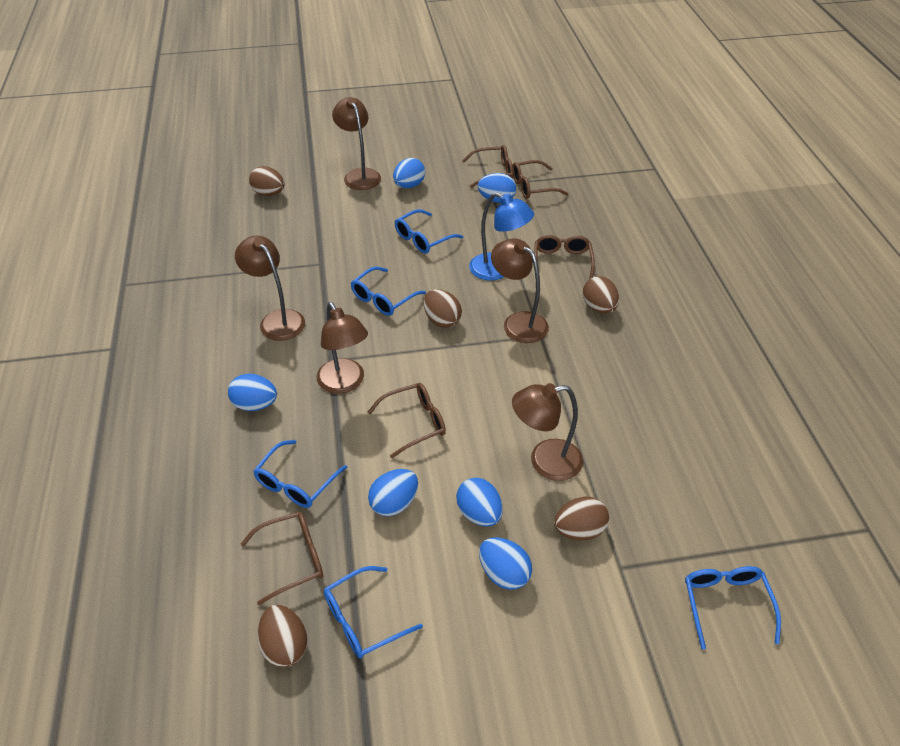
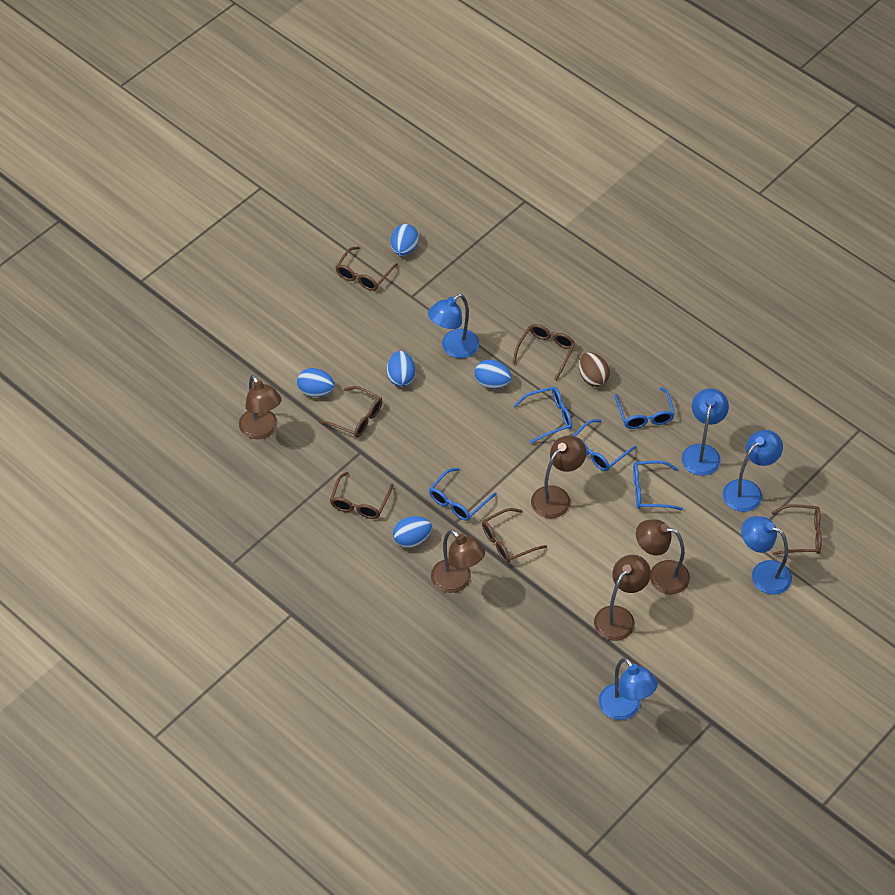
blue egg: [228,374,277,411] [368,469,418,516] [393,158,425,188] [456,478,503,526] [478,173,516,203] [479,537,532,590] = 6 -> [297,368,335,397] [387,351,415,387] [391,224,419,256] [393,516,432,548] [474,359,512,389] = 5
blue lamp: [469,192,534,281] = 1 -> [428,294,479,359] [599,658,658,720] [682,388,729,476] [723,430,783,512] [741,516,792,595] = 5
brown egg: [249,166,285,196] [257,605,308,667] [423,289,462,328] [554,497,609,540] [583,276,619,313] = 5 -> [579,352,610,387] = 1
brown glasses: [241,512,323,605] [368,383,446,458] [462,145,513,188] [512,160,569,199] [534,235,595,279] = 5 -> [319,386,382,438] [330,472,393,519] [336,246,398,291] [482,508,547,563] [512,324,575,380] [771,504,822,555] = 6

